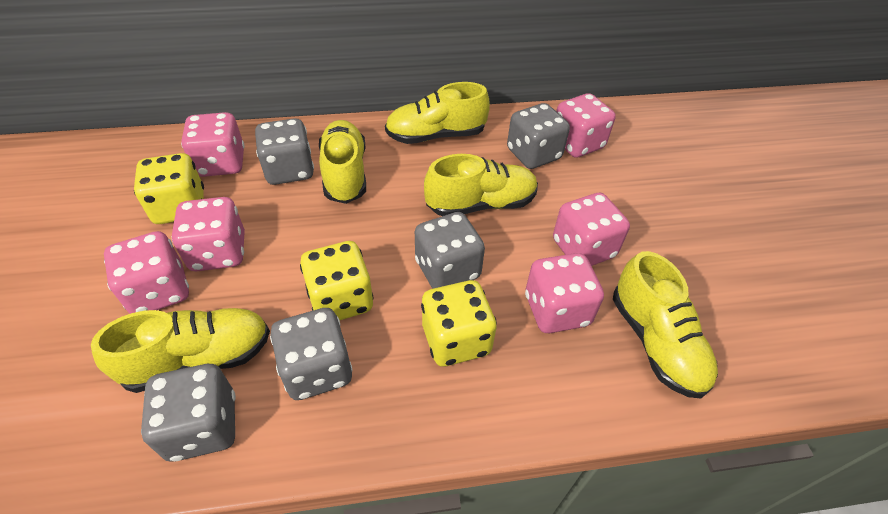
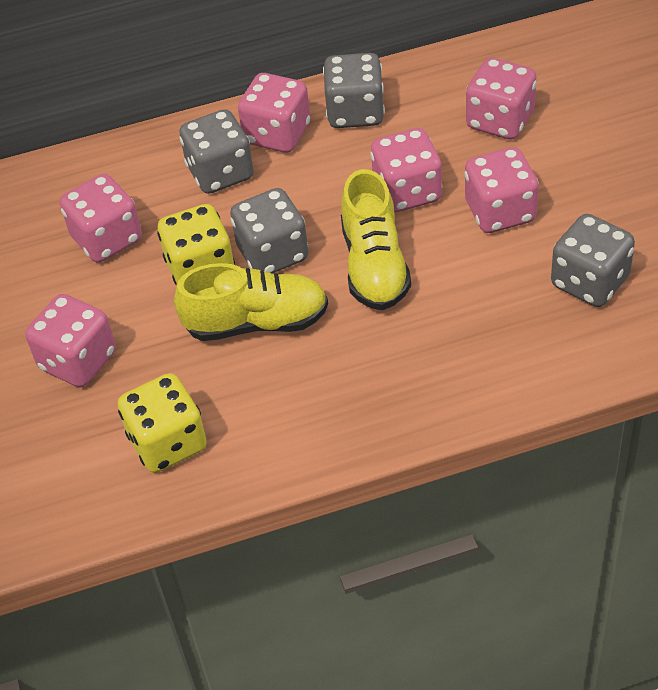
grey dice: [141,364,236,461] [255,118,314,185] [270,308,353,400] [415,212,485,289] [507,103,570,169] = 5 -> [179,109,254,194] [230,188,308,274] [323,53,385,128] [551,214,635,307] = 4
yellow dice: [134,153,204,224] [300,241,374,320] [421,280,497,366] = 3 -> [118,373,207,473] [157,204,235,285] = 2
yellow shoe: [91,308,270,393] [319,120,366,204] [385,82,490,144] [424,154,538,216] [613,251,718,399] = 5 -> [174,263,328,341] [341,169,411,310] = 2

